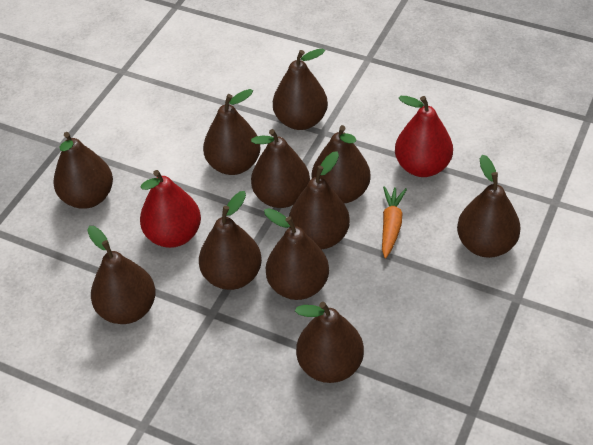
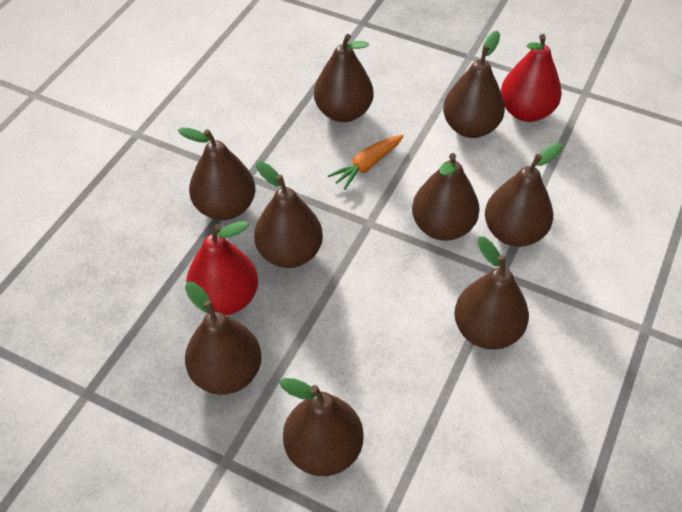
brown pear: [53,132,113,209] [87,226,156,324] [199,191,262,290] [203,89,261,175] [251,129,310,208] [264,208,329,300] [273,48,328,130] [289,151,350,250] [295,302,364,383] [312,125,371,203] [457,155,521,258] = 11 -> [178,127,255,220] [185,282,262,395] [254,161,323,268] [279,378,364,476] [314,34,374,122] [412,153,480,241] [443,31,505,138] [454,236,529,350] [485,143,562,247] = 9

